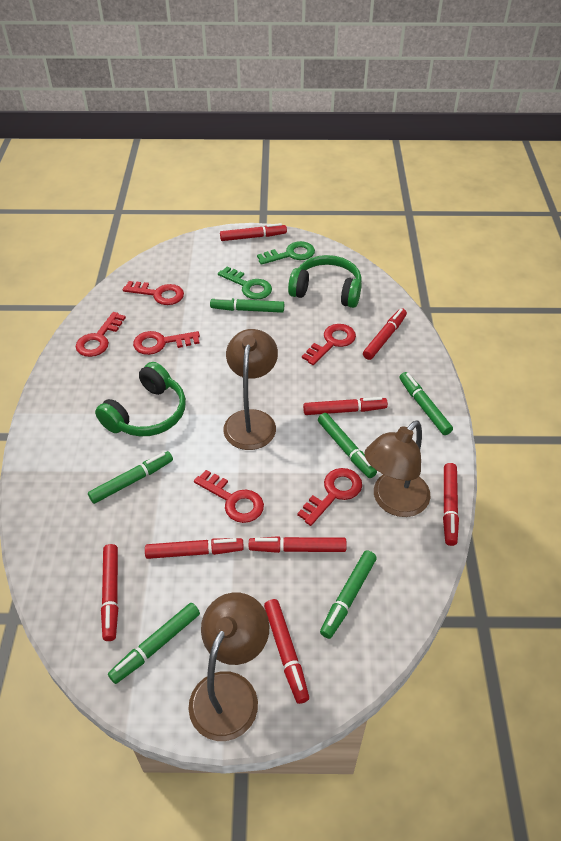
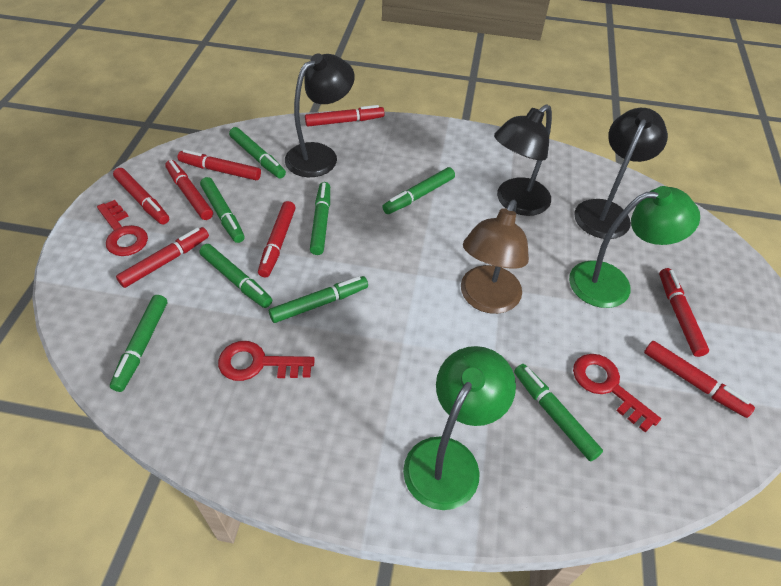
black lamp: none = 0 -> [285,53,355,177] [494,105,552,216] [574,108,668,239] = 3
brown lamp: [188,592,269,741] [223,329,278,450] [365,420,431,517] = 3 -> [461,200,529,314] = 1
green headphones: [95,362,186,436] [288,255,362,308] = 2 -> none = 0
green key: [218,267,272,299] [257,241,315,265] = 2 -> none = 0
green lamp: none = 0 -> [403,346,516,510] [569,186,700,308] = 2
green marker: [88,451,173,504] [108,603,200,684] [210,297,284,313] [318,413,377,478] [320,550,377,639] [400,372,453,435] = 6 -> [110,295,167,392] [199,244,272,308] [200,177,244,243] [229,127,286,179] [269,276,368,323] [310,182,330,255] [382,167,455,214] [514,364,603,461] = 8
red key: [76,312,126,357] [123,281,184,305] [133,331,200,355] [194,470,264,523] [297,468,362,526] [302,324,356,365] = 6 -> [97,200,148,256] [218,341,315,381] [573,354,661,432] = 3

